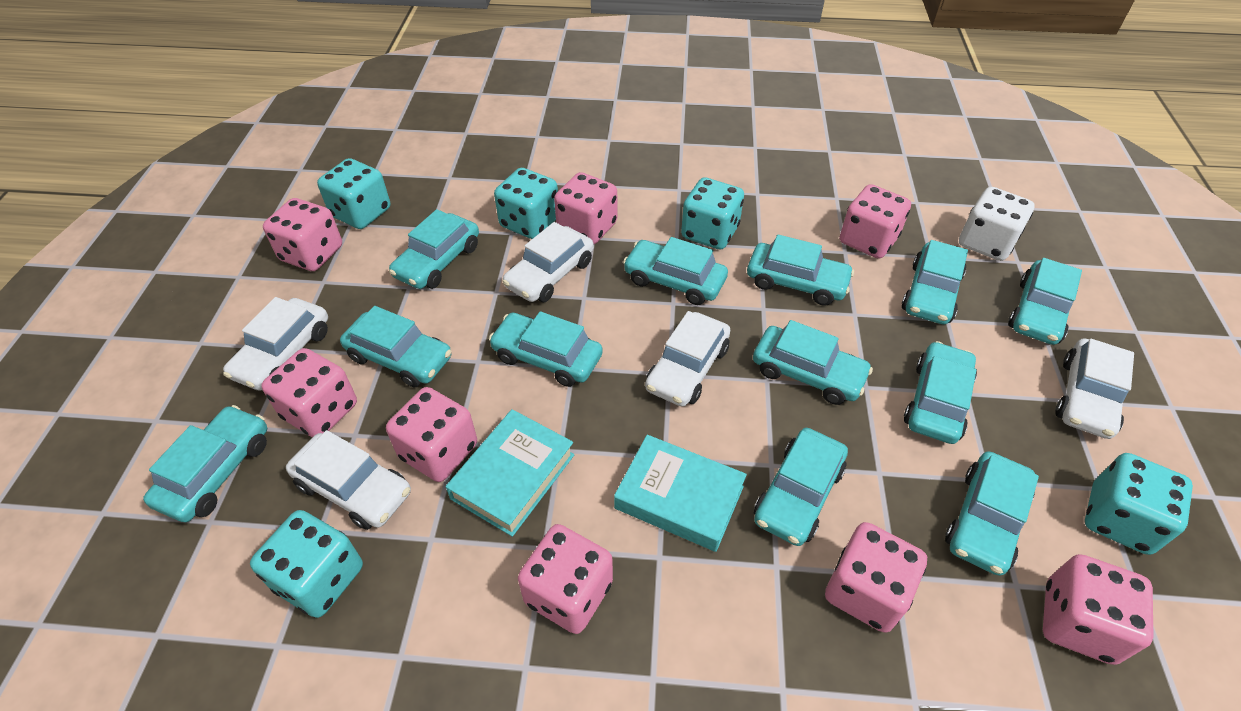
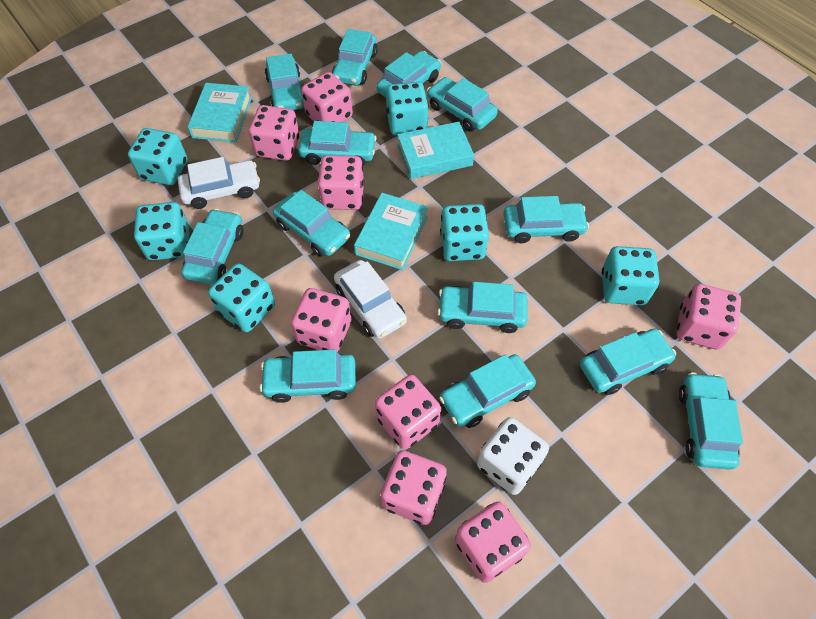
turquoise book: [446,409,574,537] [614,435,747,552] = 2 -> [188,83,252,142] [354,193,428,270] [397,122,474,179] = 3
turquoise car: [143,405,267,522] [340,306,452,387] [389,209,479,289] [489,311,603,387] [623,237,728,305] [747,234,854,306] [753,320,873,405] [754,428,848,546] [902,240,968,324] [904,341,977,444] [945,451,1039,576] [1008,258,1082,345] = 12 -> [181,209,243,284] [260,349,356,403] [265,54,304,110] [273,190,350,257] [298,121,377,166] [332,29,378,86] [376,51,441,97] [427,77,498,131] [437,282,527,333] [439,354,536,428] [503,196,589,243] [580,329,676,395] [679,372,743,470] = 13
turquoise dice: [250,510,363,618] [317,158,390,229] [494,168,558,239] [681,178,744,250] [1085,453,1193,555] = 5 -> [128,128,188,185] [134,202,189,261] [208,263,275,332] [386,82,429,136] [440,204,489,261] [602,246,659,305] = 6
white car: [223,297,328,391] [286,430,411,530] [502,222,594,302] [645,311,730,407] [1055,338,1134,439] = 5 -> [178,157,260,209] [334,260,407,339] = 2

